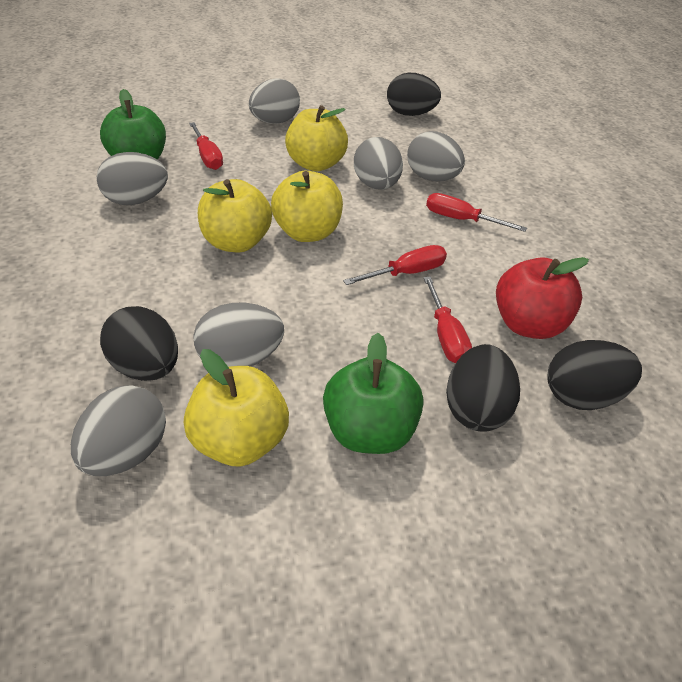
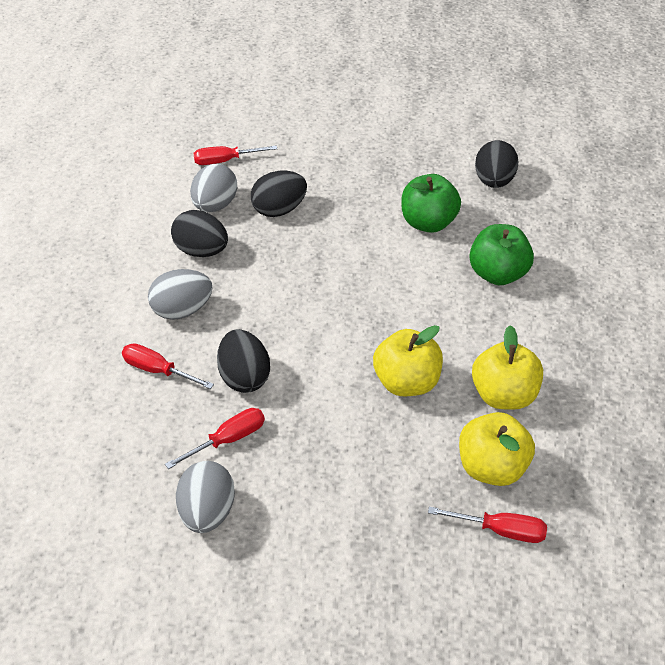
grey egg: [71,385,166,476] [96,152,168,205] [193,303,284,367] [249,78,300,124] [354,137,403,190] [407,131,465,182] = 6 -> [148,269,212,320] [176,461,235,533] [190,164,237,212] = 3
red apple: [496,257,589,339] = 1 -> none = 0
yellow apple: [184,349,289,467] [198,179,272,252] [271,171,343,242] [285,105,348,171] = 4 -> [373,325,443,396] [459,412,535,486] [472,325,543,410] = 3

